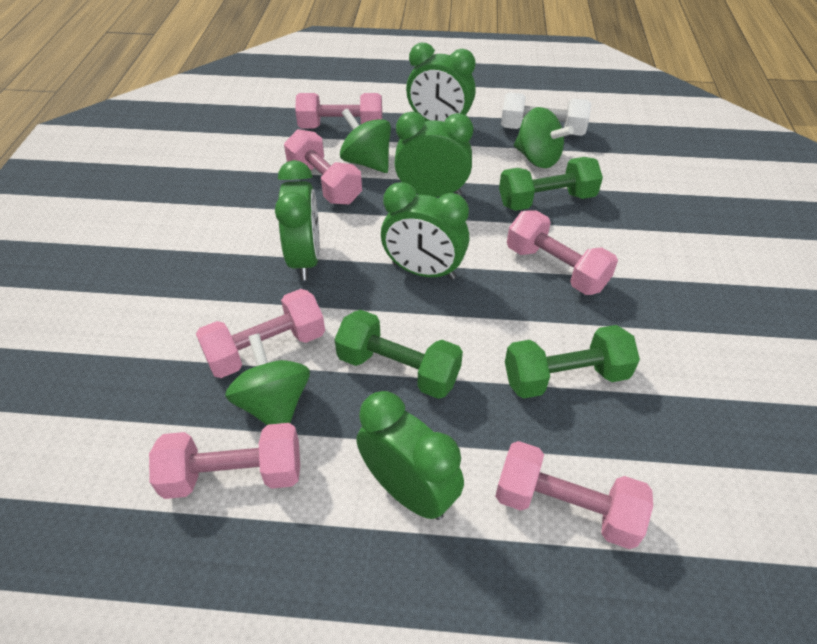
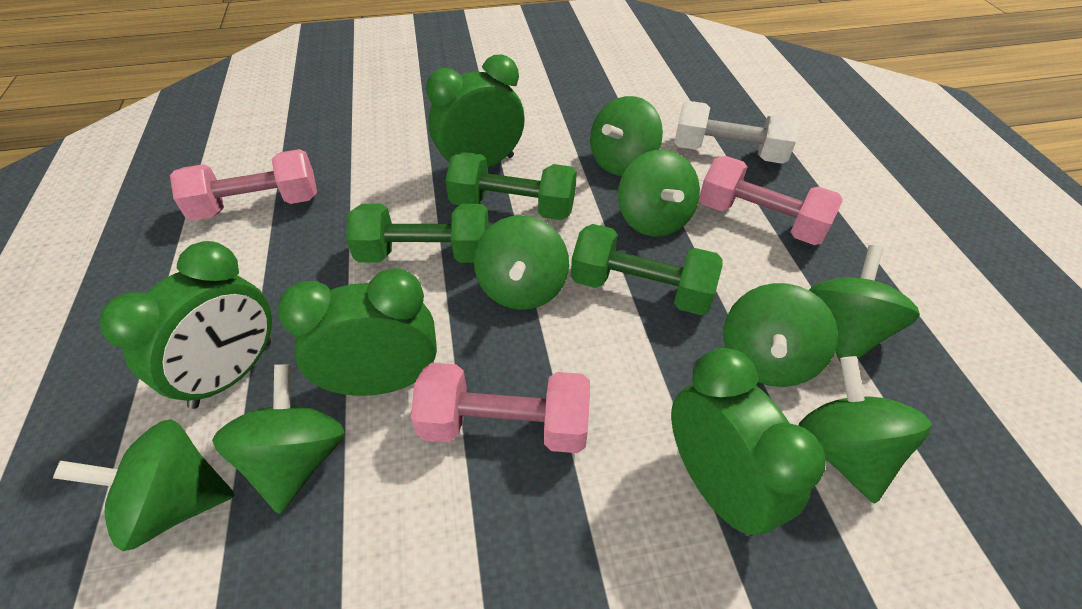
green clock: [275,160,320,280] [356,391,464,520] [381,182,469,280] [394,112,473,197] [406,43,476,122] = 5 -> [99,241,272,409] [278,268,437,396] [426,54,525,168] [671,348,826,536] = 4
green spinning top: [225,333,310,425] [340,108,391,173] [514,107,574,168] = 3 -> [53,419,234,551] [212,364,345,514] [474,215,569,310] [590,96,663,176] [618,150,700,237] [723,283,838,387] [798,356,932,503] [809,245,920,363] = 8
pink dumbbell: [149,423,300,499] [196,289,325,378] [284,129,362,205] [295,93,382,129] [495,441,653,549] [507,210,618,295] = 6 -> [170,149,317,221] [411,363,590,453] [699,156,843,245] = 3

